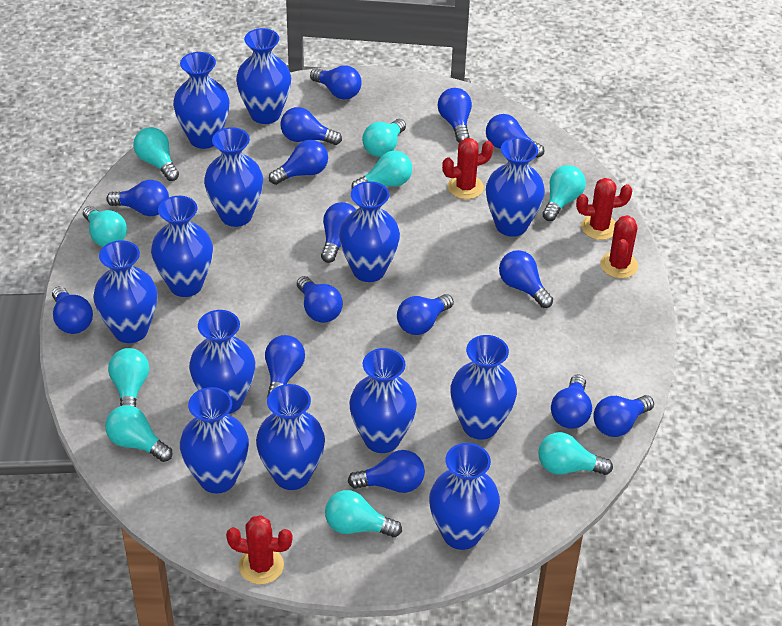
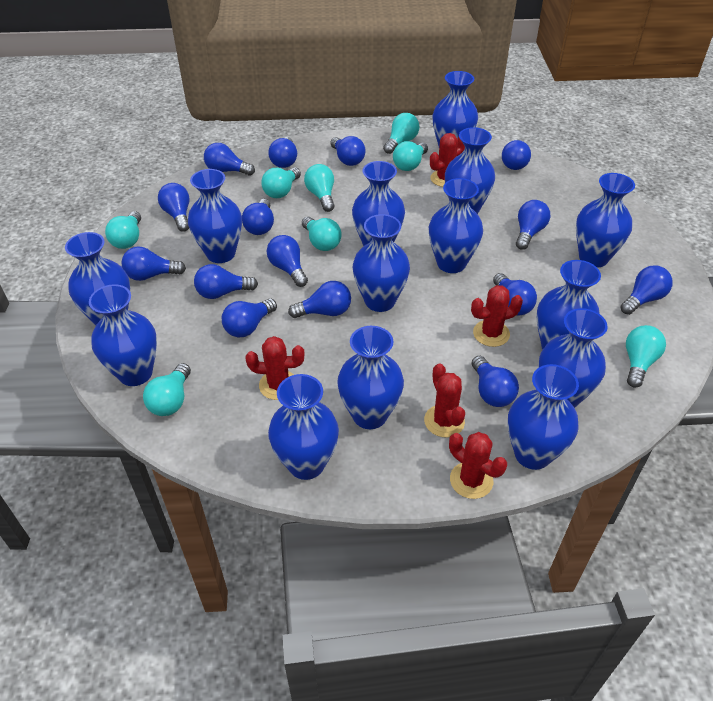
blue vase: [93,240,157,343] [151,196,213,297] [173,52,230,149] [180,387,249,493] [189,310,255,414] [204,127,263,227] [236,28,291,124] [256,384,325,490] [339,181,400,282] [349,348,417,453] [429,443,500,550] [450,335,517,440] [486,137,545,237] = 13 -> [65,232,130,325] [89,284,157,386] [188,169,242,263] [268,374,339,480] [337,326,404,429] [352,161,405,246] [353,214,410,312] [429,178,483,273] [432,71,478,150] [445,127,495,214] [508,364,579,470] [537,260,601,350] [538,308,608,408] [576,173,635,268] = 14
red cactus: [226,515,292,584] [442,138,493,199] [576,178,632,240] [600,215,638,279] = 4 -> [245,336,304,400] [424,363,465,437] [430,133,465,187] [449,432,507,499] [471,285,523,347] = 5
turquoise light bulb: [83,206,127,247] [105,405,172,462] [108,348,149,407] [133,127,179,181] [325,490,402,537] [351,151,412,189] [362,119,406,157] [538,432,613,475] [542,165,586,221] = 9 -> [105,211,141,249] [143,363,191,416] [261,167,301,198] [302,216,342,251] [304,164,334,212] [383,113,419,154] [393,141,428,171] [626,325,666,388] = 8

